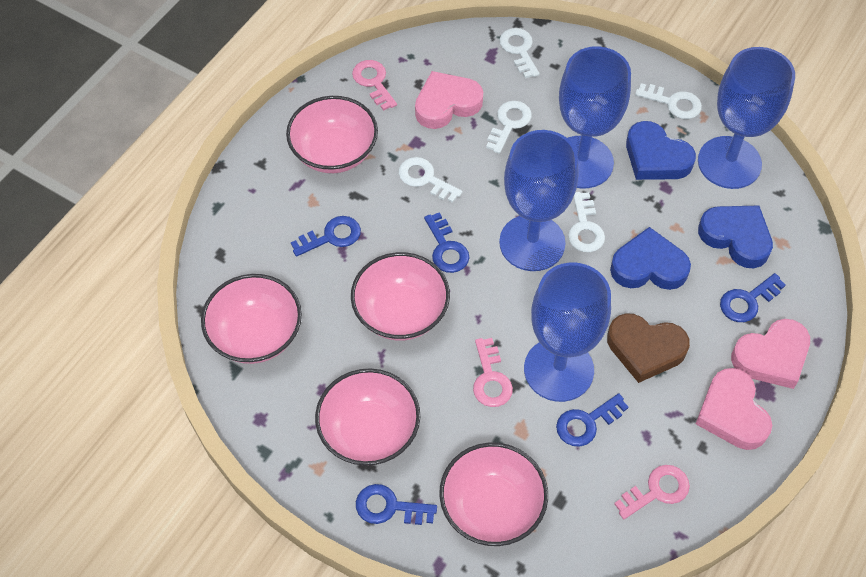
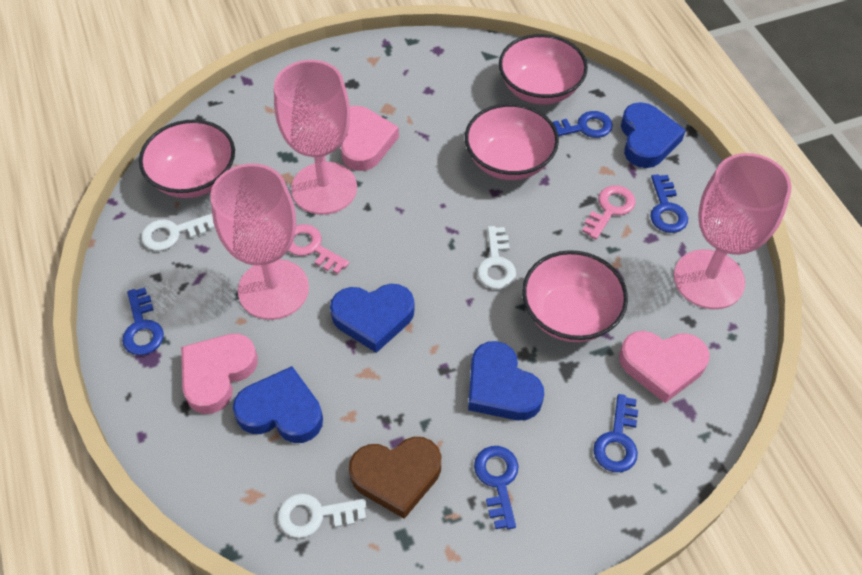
blue goblet: [499,130,578,271] [524,262,611,402] [559,46,631,188] [698,47,795,189] = 4 -> none = 0
blue heart: [610,227,691,290] [626,121,696,180] [698,206,773,268] = 3 -> [233,366,323,443] [330,284,415,353] [468,341,544,420] [621,102,686,168] = 4
pink bowl: [201,274,302,364] [286,96,378,173] [315,368,420,466] [351,252,450,341] [439,442,548,546] = 5 -> [139,119,235,198] [465,103,559,180] [499,34,588,105] [522,250,628,342] = 4
pink goblet: none = 0 -> [210,163,309,320] [274,60,357,215] [674,153,792,309] = 3
pink key: [352,60,397,111] [473,338,513,407] [614,465,690,519] = 3 -> [288,224,349,274] [582,185,636,239] = 2
white key: [399,157,462,203] [486,101,532,154] [499,28,540,79] [568,192,605,252] [635,83,702,119] = 5 -> [141,214,215,251] [278,494,367,538] [477,226,516,289] = 3

